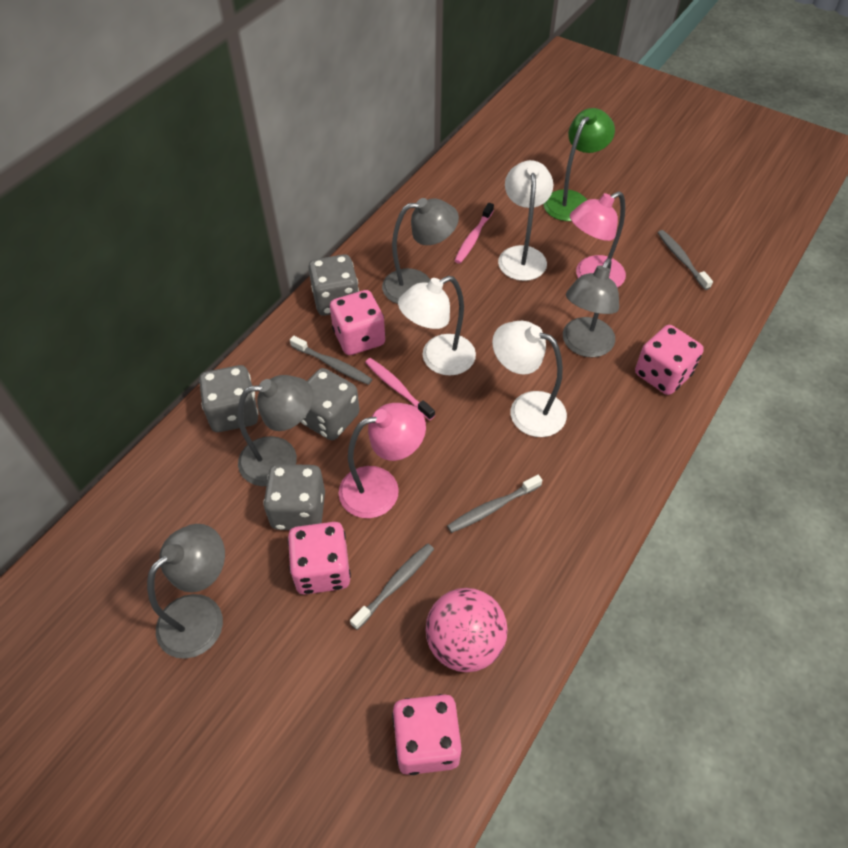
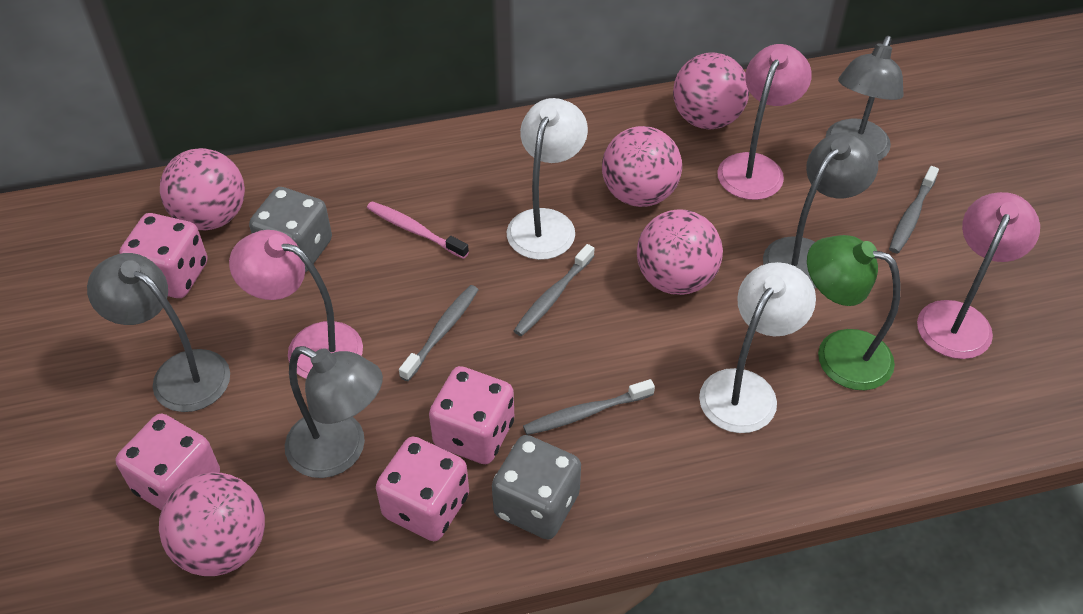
grey dice: [199,365,258,432] [263,464,325,530] [301,368,360,440] [308,254,359,316] = 4 -> [249,187,332,272] [492,435,581,540] = 2
pink ball: [425,588,508,672] = 1 -> [159,473,265,576] [160,148,245,230] [602,126,682,207] [637,209,723,295] [673,52,749,129] = 5
pink lamp: [338,403,426,518] [570,191,626,288] = 2 -> [229,230,363,379] [717,44,812,200] [917,192,1040,359] = 3
pink toothbrush: [365,358,435,421] [454,203,494,264] = 2 -> [367,201,469,259] = 1
white lamp: [398,276,476,376] [492,321,567,437] [498,160,553,281] = 3 -> [507,98,588,260] [699,262,816,433] = 2

